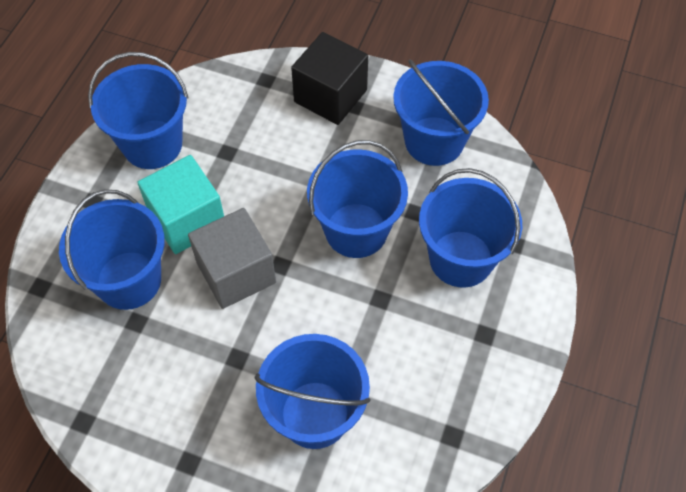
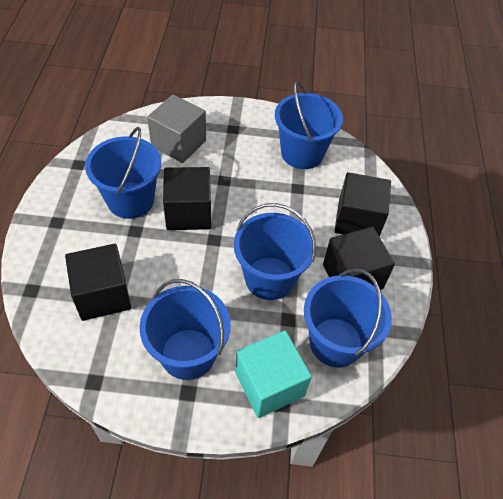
black cube: [291,32,368,125] = 1 -> [65,244,131,321] [163,167,211,230] [323,227,395,290] [334,172,391,237] = 4
blue bucket: [59,189,165,310] [88,52,189,169] [254,334,371,449] [307,140,408,258] [393,60,489,166] [419,168,522,288] = 6 -> [85,127,161,219] [139,279,231,380] [234,203,316,300] [275,81,343,169] [304,268,392,367] = 5

